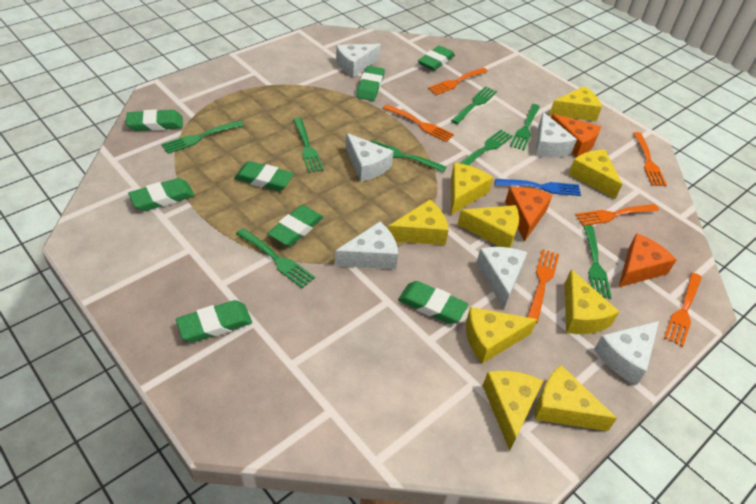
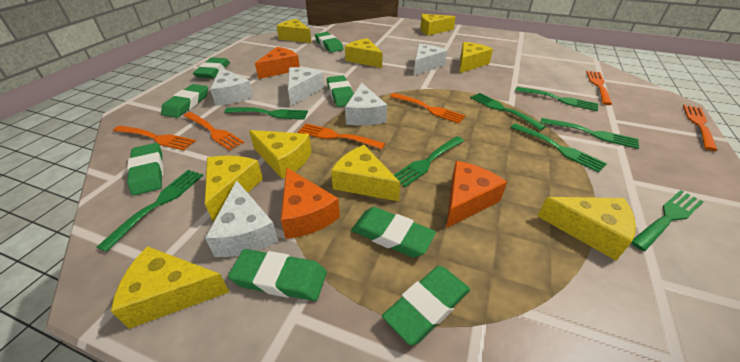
blue fork: [495,179,581,196] = 1 -> none = 0
white cheese: [335,222,398,269] [336,44,381,77] [346,133,394,182] [476,247,527,309] [535,112,577,158] [594,321,659,385] = 6 -> [205,180,278,257] [210,67,254,106] [288,67,324,106] [345,83,387,126] [414,44,447,75] = 5

